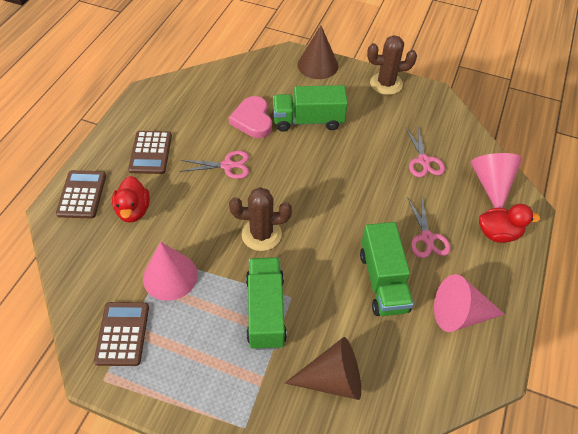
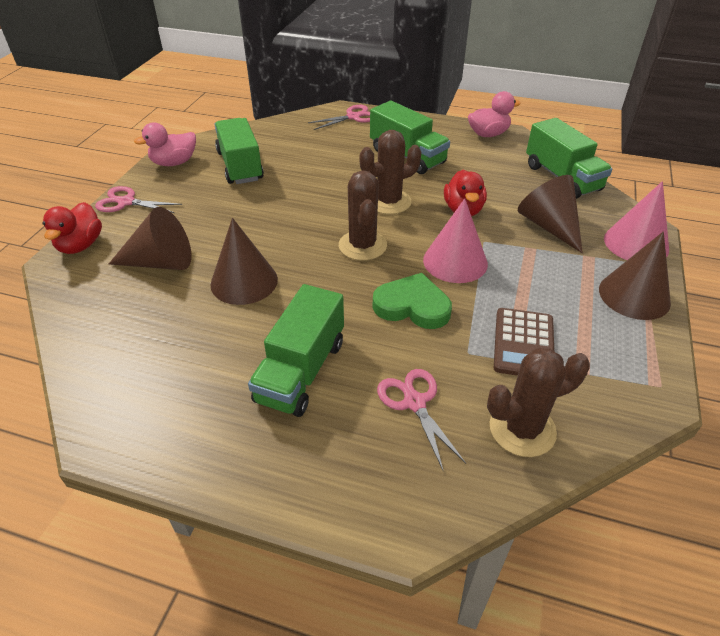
brown cactus: [229,187,292,251] [367,35,417,95] = 2 -> [339,170,387,261] [360,130,421,214] [487,348,590,457] = 3
brown calculator: [56,170,106,218] [94,302,149,366] [128,131,172,174] = 3 -> [494,308,554,376] = 1
brown cone: [285,337,361,400] [297,25,338,79] = 2 -> [109,207,192,270] [210,218,278,305] [518,175,583,253] [599,231,671,320] = 4
green heart: none = 0 -> [373,273,452,329] = 1
green truck: [246,257,287,350] [273,85,348,132] [360,222,414,316] = 3 -> [215,118,264,184] [248,284,344,417] [370,101,450,174] [526,118,613,199] = 4
pink cone: [143,242,198,301] [434,274,505,332] [471,153,522,208] = 3 -> [423,198,488,283] [604,181,669,260] = 2
pink duck: none = 0 -> [134,122,196,166] [468,91,521,137] = 2
pink heart: [229,96,272,138] = 1 -> none = 0

